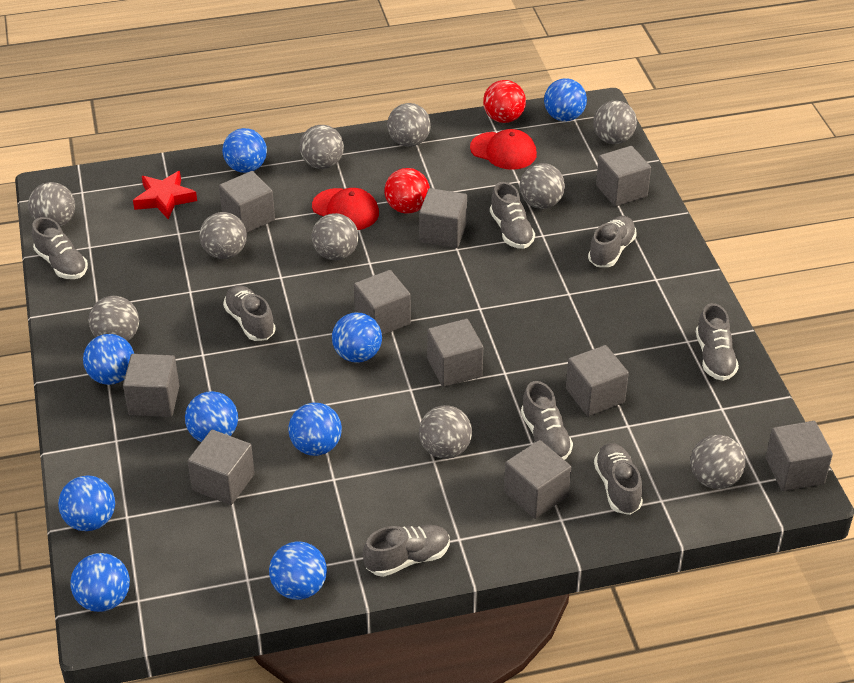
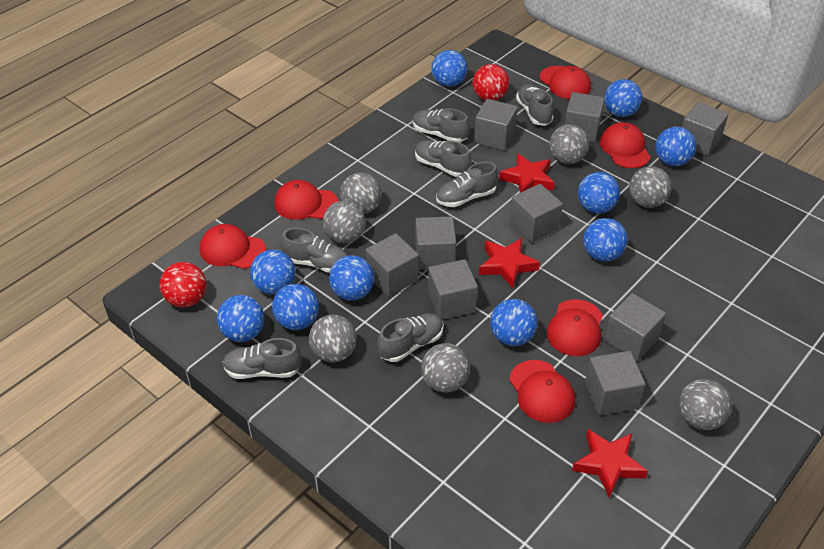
blue ball: [58,475,115,531] [70,553,130,612] [83,334,134,385] [185,391,238,442] [222,128,267,173] [269,541,327,600] [288,403,342,456] [332,312,382,363] [544,78,587,121] = 9 -> [217,295,265,342] [250,250,296,295] [272,284,319,330] [329,255,374,301] [431,50,468,87] [490,299,538,346] [578,172,620,214] [583,218,628,262] [604,79,642,117] [655,127,696,166] = 10
grey ball: [28,182,75,227] [89,296,139,341] [200,212,247,259] [300,125,344,169] [312,213,359,260] [387,103,431,147] [419,405,472,459] [520,163,565,209] [593,101,637,144] [690,435,745,489] = 10 -> [309,314,357,363] [323,201,366,243] [340,172,382,214] [421,343,470,393] [549,124,589,164] [629,166,672,208] [679,379,732,430] = 7
grey cube: [123,354,180,417] [188,430,255,505] [219,171,275,233] [354,270,411,335] [419,188,467,248] [427,319,483,387] [504,440,571,519] [566,345,629,416] [596,146,651,207] [766,421,833,491] = 10 -> [365,233,419,297] [415,216,456,270] [428,259,478,320] [474,99,518,151] [509,184,563,243] [564,92,604,142] [585,351,645,416] [604,293,666,361] [682,102,728,156] = 9
grey shoe: [32,217,88,279] [223,285,276,341] [363,525,450,577] [490,182,535,249] [521,381,573,460] [588,216,637,267] [594,443,643,515] [696,303,739,381] = 8 -> [223,338,301,379] [281,228,348,273] [377,313,444,362] [413,108,470,142] [415,140,472,177] [436,162,498,207] [516,84,554,126] = 7
red cap: [312,188,379,230] [470,129,537,170] = 2 -> [200,224,266,269] [274,180,338,220] [509,360,575,423] [540,66,591,99] [546,299,603,356] [600,122,650,168] = 6
red star: [133,171,197,219] = 1 -> [479,238,540,289] [499,153,555,193] [572,429,648,497] = 3

